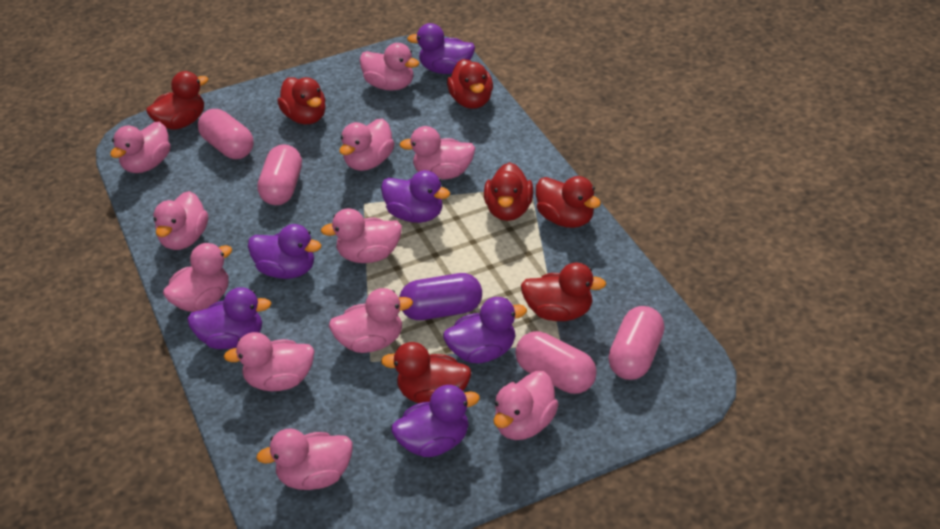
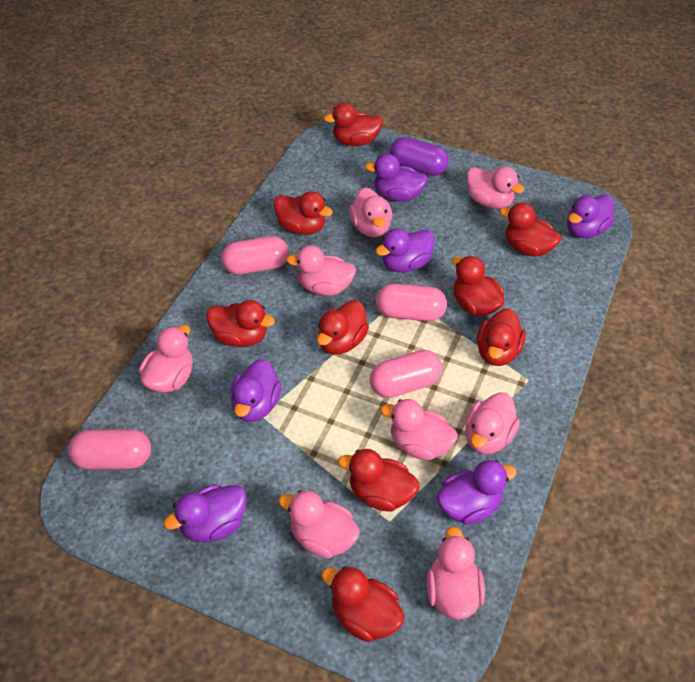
pink duck: [110,121,171,173] [153,191,208,250] [163,243,232,312] [224,332,315,391] [256,428,353,490] [321,208,402,263] [329,288,413,353] [339,119,394,171] [360,43,419,91] [399,126,475,180] [494,371,559,440] = 11 -> [139,325,193,393] [279,490,360,558] [286,245,356,296] [349,187,392,237] [381,399,458,460] [427,526,485,620] [465,392,520,454] [467,167,525,209] = 8
red duck: [146,71,208,130] [277,77,326,124] [381,342,471,403] [447,59,493,109] [484,162,533,221] [521,263,606,321] [536,176,601,228] = 7 -> [206,300,275,347] [274,191,333,235] [317,300,369,355] [322,566,404,642] [324,103,383,146] [338,449,419,512] [452,256,505,316] [477,308,526,366] [499,203,561,257] = 9

